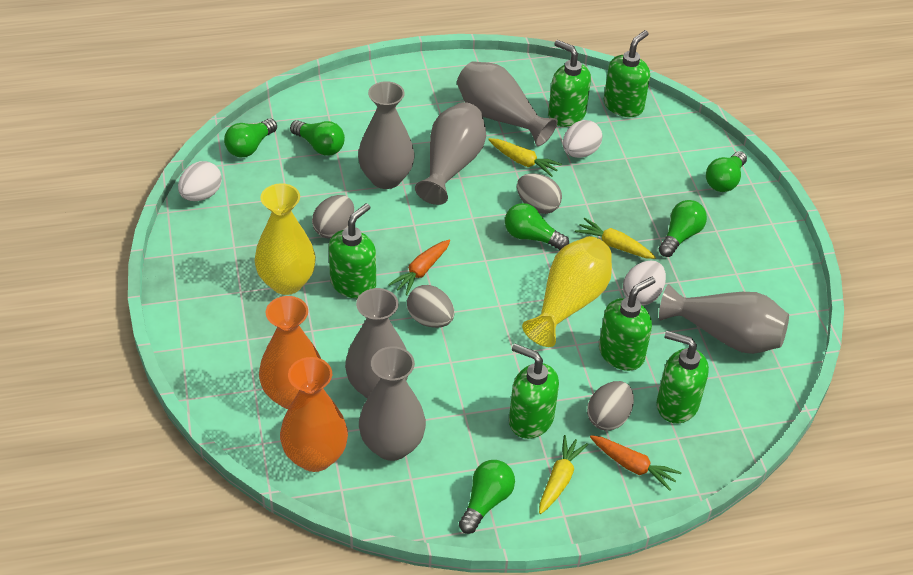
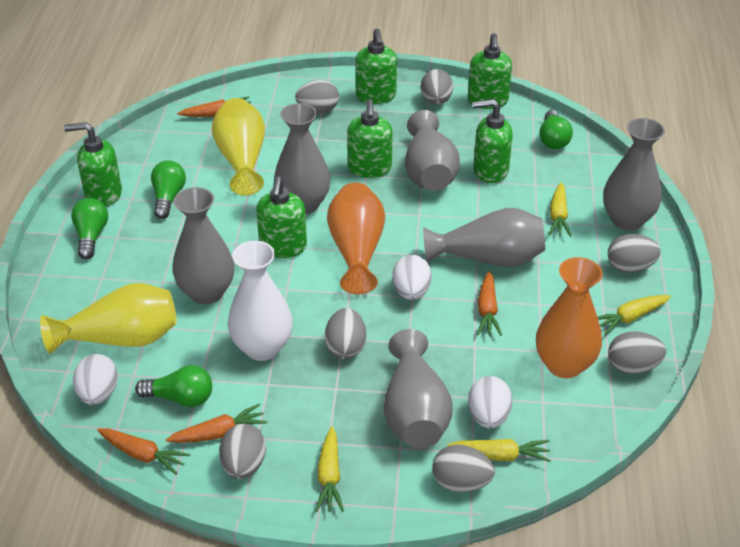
green light bulb: [224,118,277,157] [290,120,345,156] [459,460,515,534] [505,203,569,250] [659,200,707,257] [706,151,747,192] = 6 -> [71,198,108,259] [135,365,212,407] [151,161,186,219] [539,110,573,149] = 4
grey egg: [312,195,354,239] [407,285,455,328] [517,173,562,214] [587,381,634,431] = 4 -> [219,424,266,479] [295,80,339,113] [325,308,366,359] [421,69,453,105] [432,445,495,492] [608,234,660,273] [608,331,666,374] = 7
orange carrot: [388,239,450,295] [590,435,682,491] = 2 -> [97,428,190,475] [166,403,267,443] [177,97,251,117] [477,271,502,336] = 4
white vase: none = 0 -> [228,241,293,361] = 1
yellow carrot: [488,138,562,177] [539,435,588,514] [575,218,656,259] = 3 -> [315,427,344,512] [447,439,551,462] [548,182,571,237] [598,295,671,335] = 4

